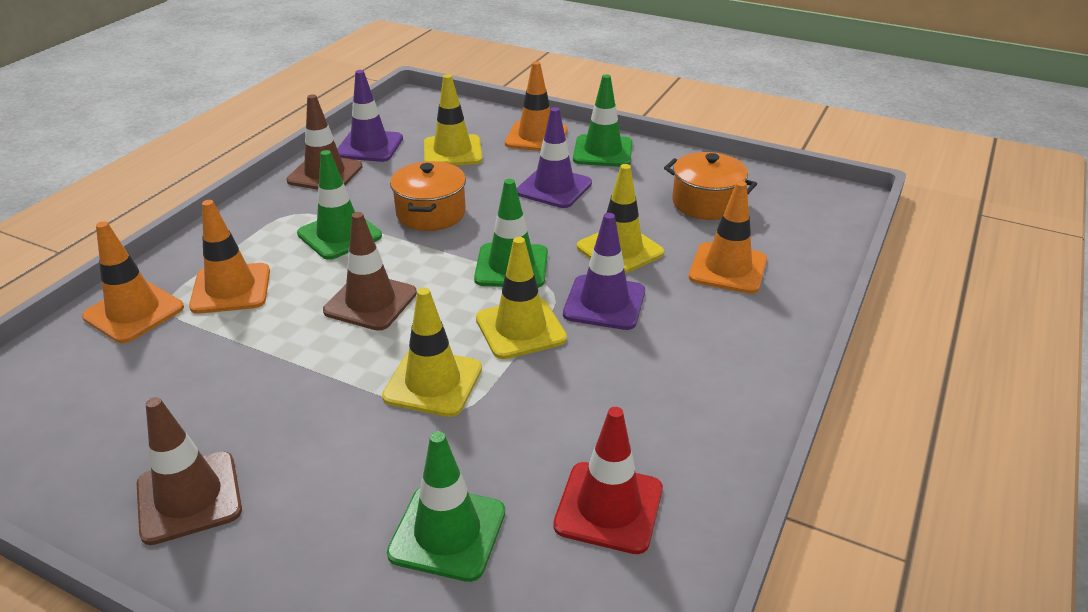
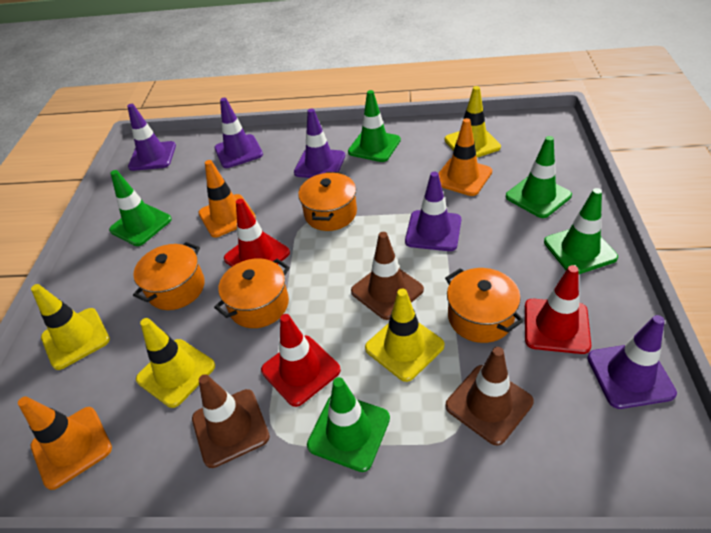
green traffic cone: [297,150,382,260] [387,431,505,582] [474,179,548,288] [573,74,632,167] = 4 -> [109,170,172,246] [307,377,390,472] [348,90,401,162] [506,136,572,218] [544,188,618,275] = 5
orange pot: [390,161,466,231] [664,152,757,220] = 2 -> [133,242,204,310] [214,258,290,328] [298,172,357,231] [445,268,524,343] = 4
orange traffic cone: [82,221,184,343] [189,200,270,314] [505,61,567,151] [689,181,767,294] = 4 -> [18,396,112,490] [198,160,256,237] [438,118,492,196] = 3
purple traffic cone: [337,70,403,162] [517,107,592,208] [563,213,645,330] = 3 -> [127,104,176,171] [214,98,263,168] [294,108,345,178] [405,172,461,251] [587,315,677,409] = 5
red traffic cone: [553,407,663,554] = 1 -> [224,199,290,267] [261,314,341,407] [525,265,591,354] = 3

